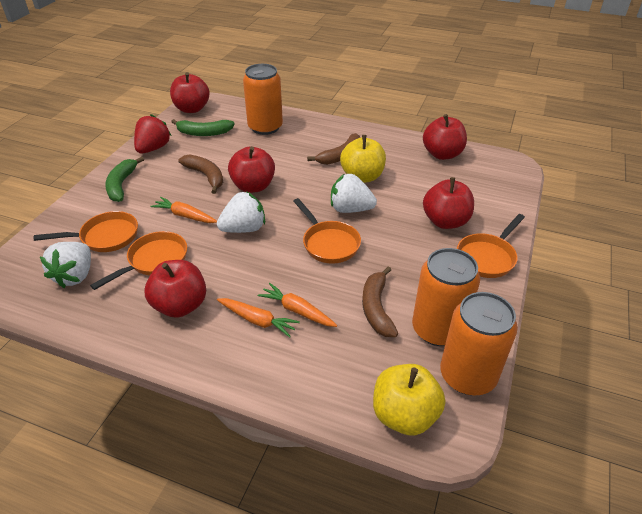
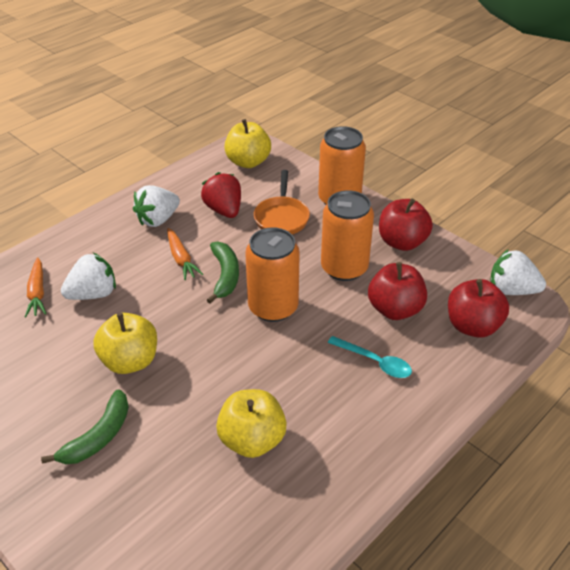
brown banana: [178,154,223,194] [307,133,360,165] [362,267,398,337] = 3 -> none = 0
orange carrot: [150,197,217,223] [217,298,300,338] [258,283,337,327] = 3 -> [25,257,47,318] [167,228,203,280] = 2
orange pan: [33,211,138,252] [90,231,187,290] [293,198,361,263] [457,214,525,278] = 4 -> [254,170,310,234] = 1
red apple: [145,260,206,318] [170,72,209,113] [228,146,275,193] [423,114,467,160] [423,177,474,229] = 5 -> [368,262,427,320] [379,199,433,251] [448,279,509,338] = 3
turquoise spoon: none = 0 -> [328,336,412,378] = 1
yellow apple: [340,135,386,183] [373,364,445,436] = 2 -> [93,313,157,374] [216,389,287,458] [224,119,271,168] = 3

